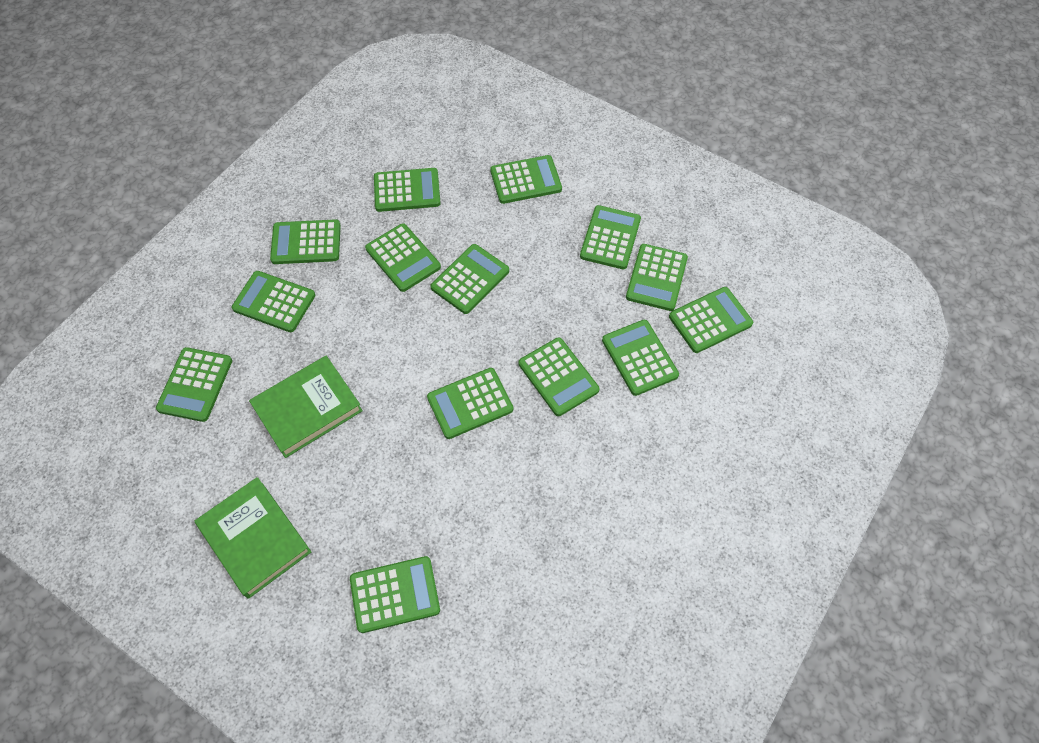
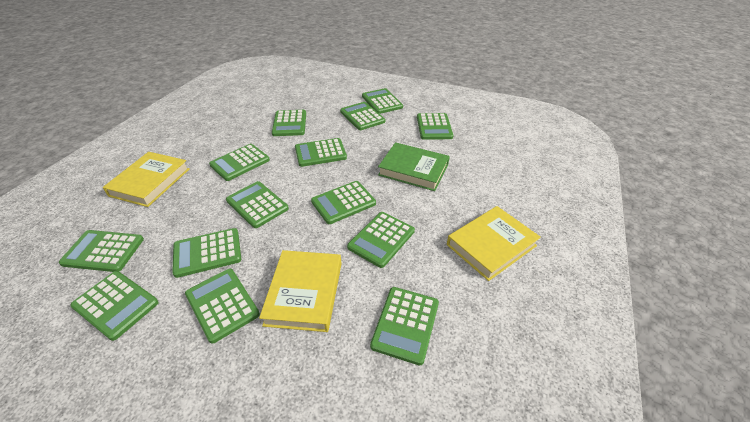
green book: [195,477,311,599] [249,356,363,458] = 2 -> [378,142,450,191] = 1
yellow book: none = 0 -> [102,152,190,207] [259,250,341,332] [447,206,541,281] = 3

